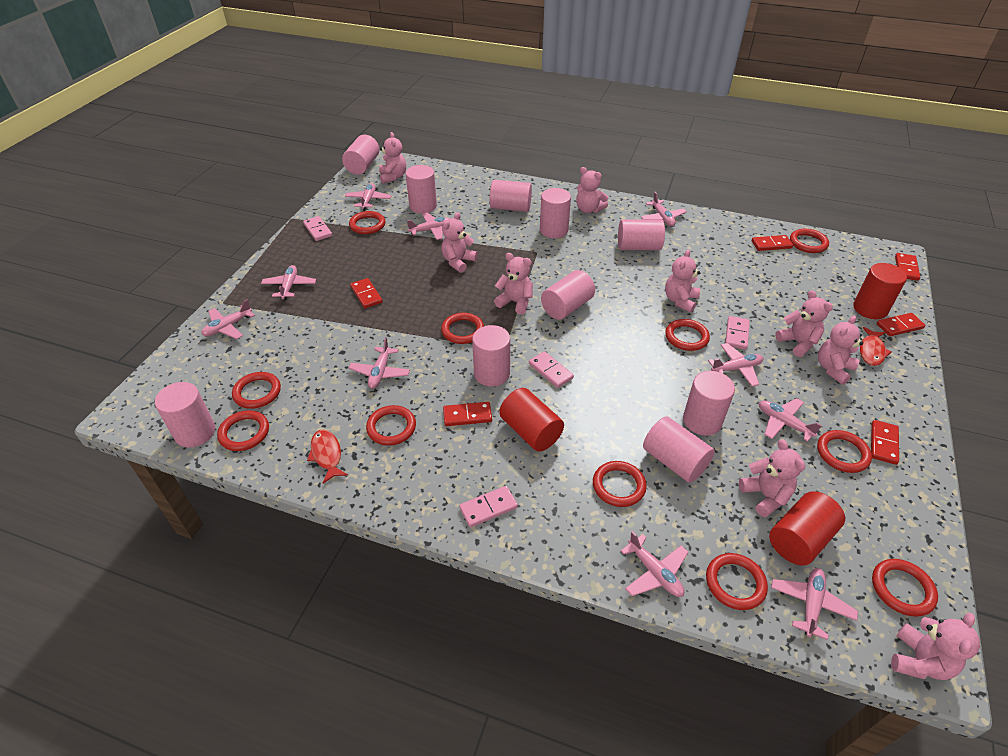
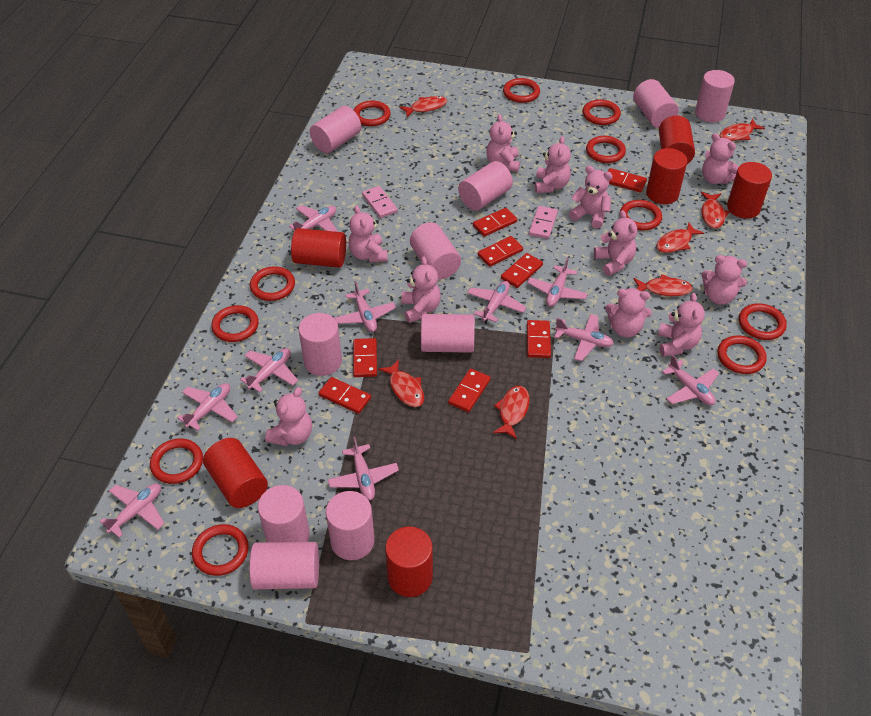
pink domino: [303,216,332,241] [459,486,518,527] [529,351,574,388] [725,316,750,350] = 4 -> [362,186,398,218] [529,206,558,239] = 2
pink teddy bear: [379,132,406,183] [441,212,478,273] [494,253,533,315] [576,167,608,213] [665,250,700,313] [739,439,805,517] [775,290,833,357] [818,316,863,385] [891,613,980,680] = 9 -> [265,387,312,446] [348,205,388,262] [401,256,441,323] [486,114,520,172] [535,136,571,193] [569,166,613,229] [594,210,637,276] [605,288,652,337] [658,293,705,357] [701,255,747,305] [702,133,739,184] = 11
red cylinder: [499,388,564,452] [769,491,845,566] [853,263,907,319] = 3 -> [203,438,268,508] [291,228,346,268] [385,527,433,597] [646,148,687,204] [659,116,695,164] [727,162,772,219] = 6
red domino: [350,278,383,308] [443,402,492,426] [752,235,793,251] [871,420,899,465] [876,313,925,336] [895,253,920,281] = 6 -> [319,377,371,414] [353,338,377,377] [448,368,491,412] [473,208,517,237] [478,236,523,267] [501,253,543,288] [527,320,551,358] [608,168,647,192] = 8
red fish: [307,430,348,484] [860,327,892,366] = 2 -> [378,360,424,407] [399,96,447,117] [493,386,530,439] [633,274,693,296] [656,222,704,253] [701,192,729,229] [720,118,765,141] = 7

